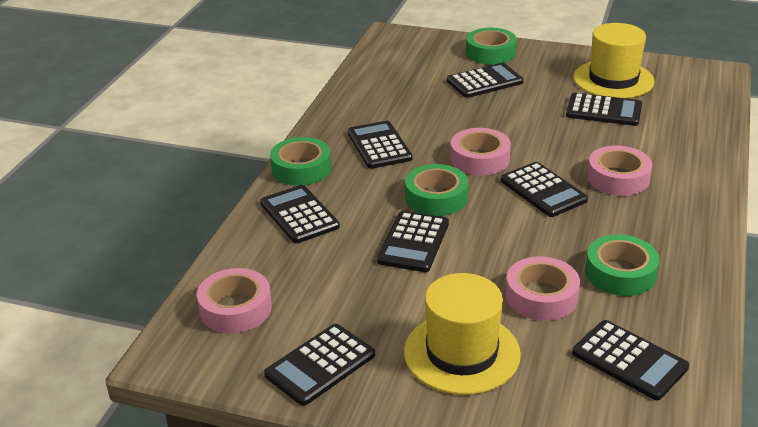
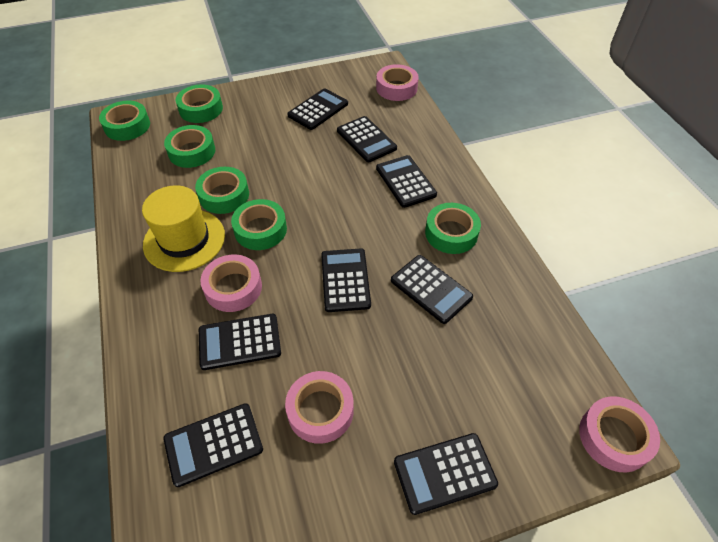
green tape: [270,137,331,186] [405,164,468,216] [466,28,517,64] [585,235,660,296] = 4 -> [99,101,150,141] [164,125,215,168] [176,84,223,123] [195,167,249,214] [231,199,287,250] [425,203,481,254] = 6
yellow hat: [404,273,521,395] [573,23,655,99] = 2 -> [142,185,225,272] = 1

